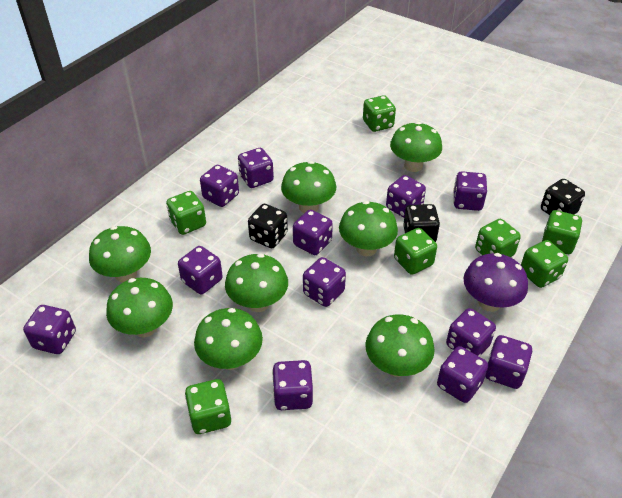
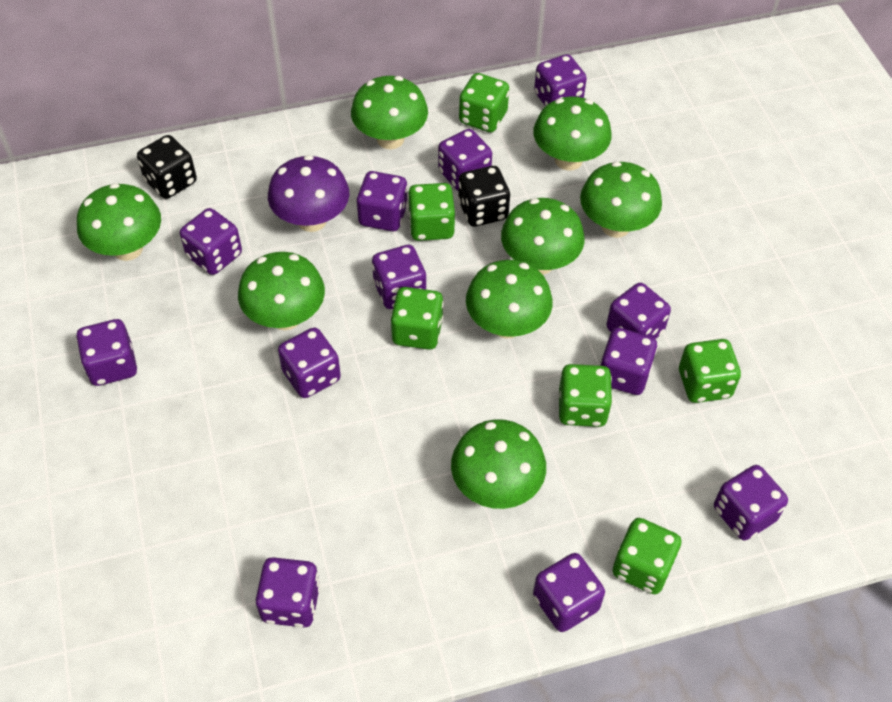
black dice: [248,204,288,248] [403,204,440,242] [541,179,585,215] = 3 -> [137,135,197,199] [458,166,510,227] = 2
green dice: [166,191,206,235] [185,379,231,434] [363,95,396,132] [394,228,437,275] [475,219,521,257] [521,240,568,288] [542,210,582,254] = 7 -> [390,287,444,350] [408,183,455,241] [459,73,509,132] [559,364,612,427] [613,518,681,594] [679,339,741,403] = 6

